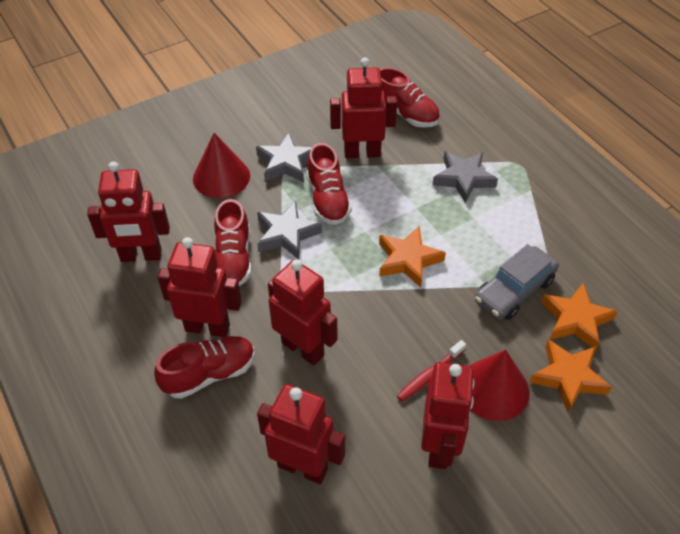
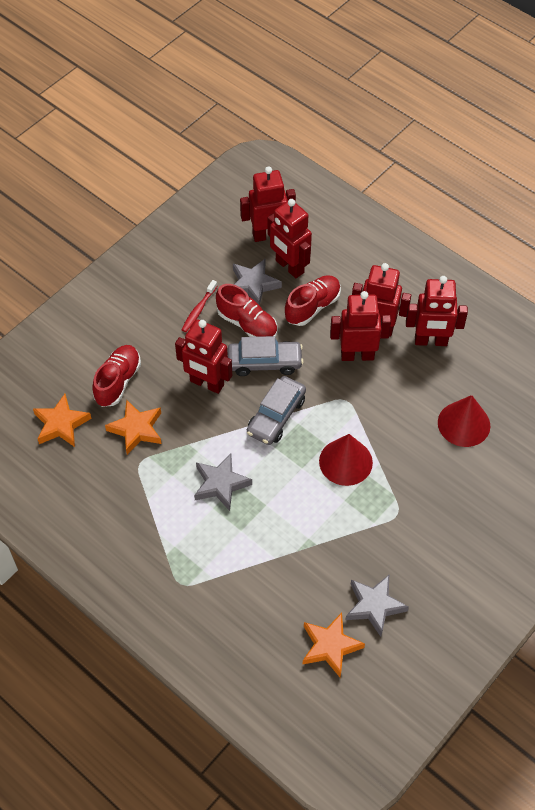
grey car: [475,244,559,320] = 1 -> [228,336,304,376] [247,376,306,445] = 2
red shoe: [154,336,255,399] [214,199,252,286] [307,143,352,225] [380,67,440,128] = 4 -> [92,345,141,407] [216,284,277,337] [285,275,341,326] = 3

